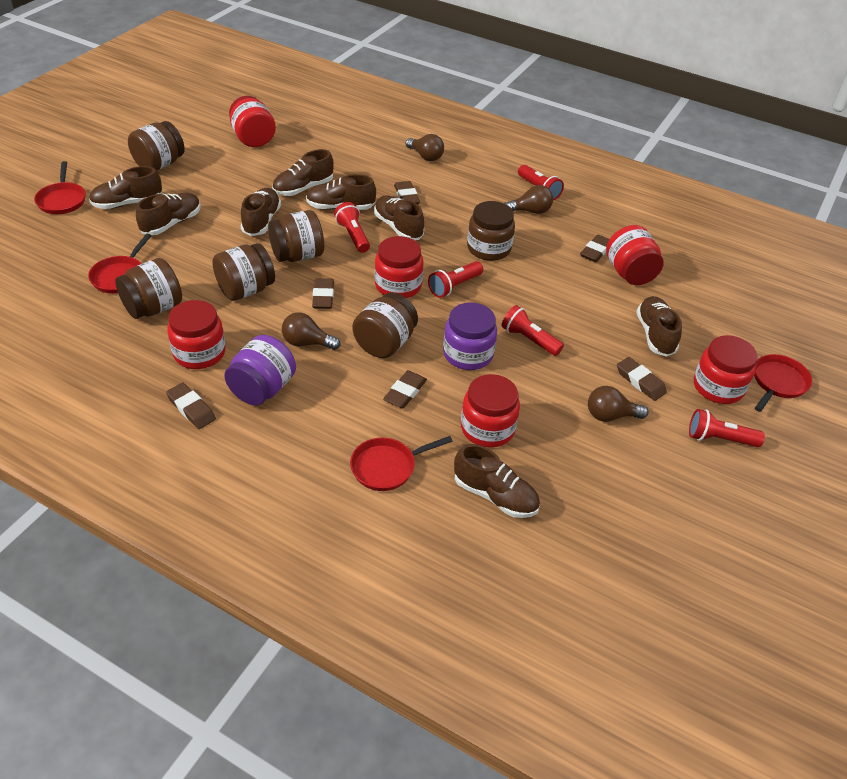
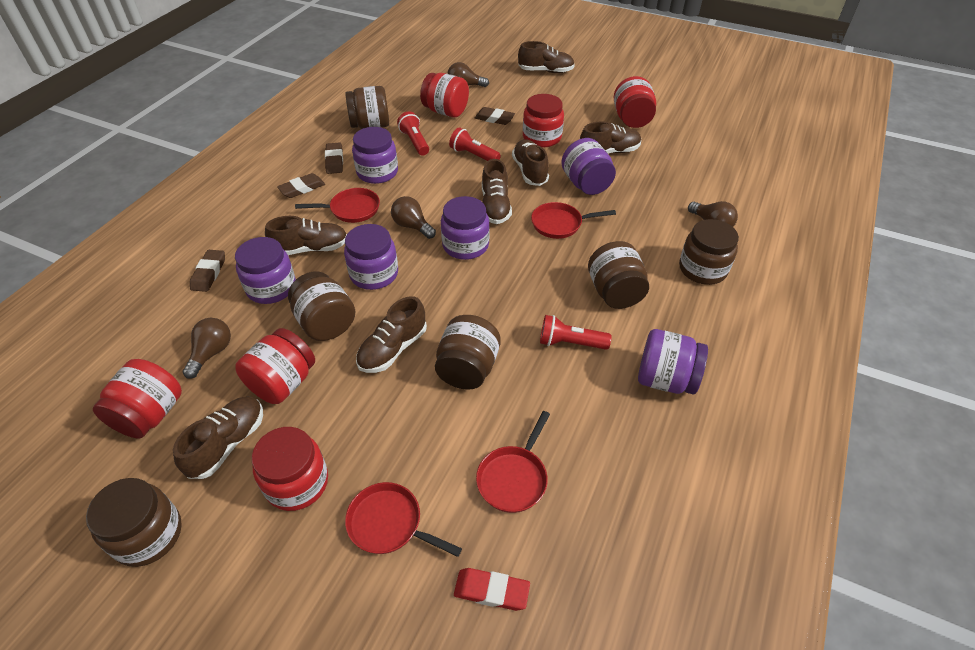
brown eraser: [166,383,216,429] [312,278,334,309] [383,370,427,409] [394,181,420,204] [580,234,609,262] [617,357,667,401] = 6 -> [190,250,225,292] [277,173,325,198] [325,142,343,174] [475,107,515,125] = 4
brown shoe: [89,166,162,209] [136,193,201,235] [241,188,281,236] [272,149,334,196] [306,174,376,210] [374,195,424,240] [454,444,540,518] [636,296,682,357] = 8 -> [173,396,263,479] [265,216,347,255] [356,296,427,373] [482,159,512,224] [512,139,549,186] [518,41,575,73] [580,122,641,153] = 7
purple jar: [224,335,296,406] [443,302,497,370] = 2 -> [235,237,296,304] [344,224,398,290] [352,127,398,184] [441,196,490,260] [561,138,616,195] [638,329,708,395] = 6
red eraser: none = 0 -> [454,568,530,611] = 1
red flashlight: [334,202,370,253] [428,261,483,298] [501,305,564,356] [518,165,564,200] [689,409,765,447] = 5 -> [397,112,429,156] [449,127,501,161] [540,315,612,350] = 3

